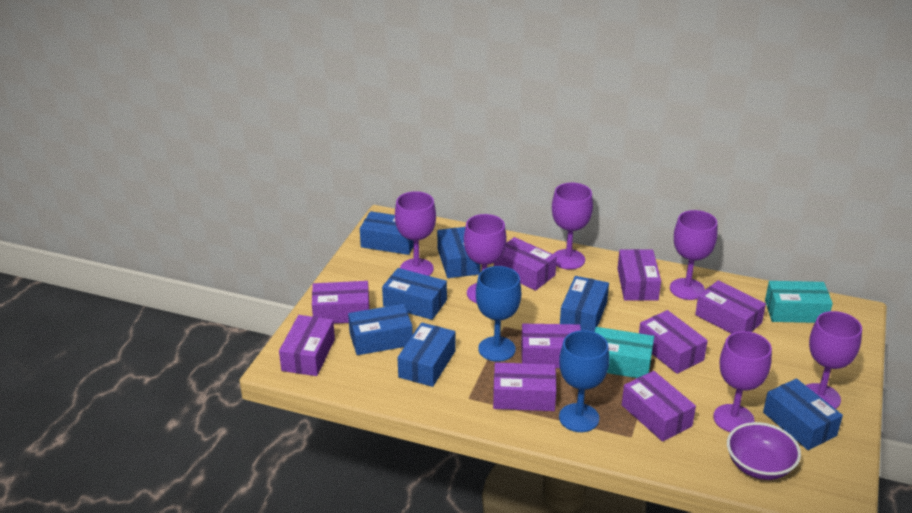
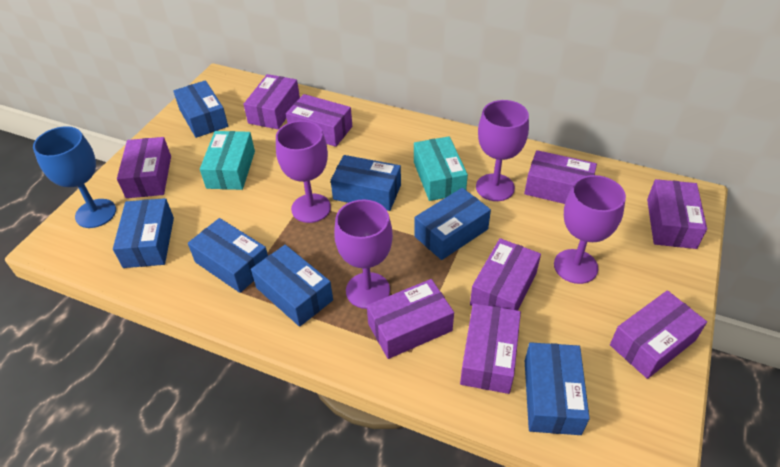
blue goblet: [476,266,521,362] [559,330,609,432] = 2 -> [33,126,116,228] = 1
purple bowl: [727,422,801,480] = 1 -> none = 0
purple goblet: [395,191,436,276] [464,214,507,303] [552,183,593,269] [670,210,718,300] [713,331,772,432] [806,311,862,409] = 6 -> [276,120,331,223] [334,200,393,309] [476,100,529,201] [554,175,626,284] = 4

